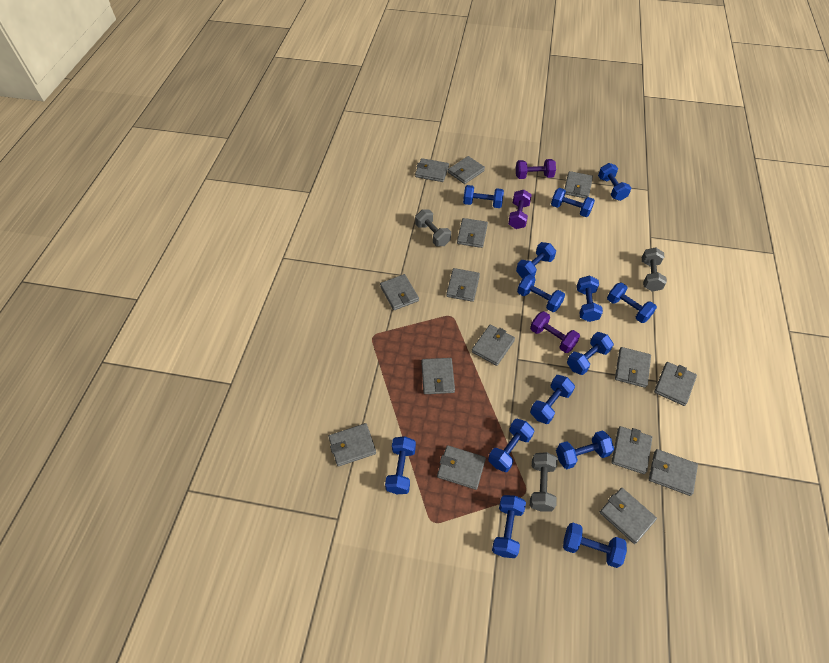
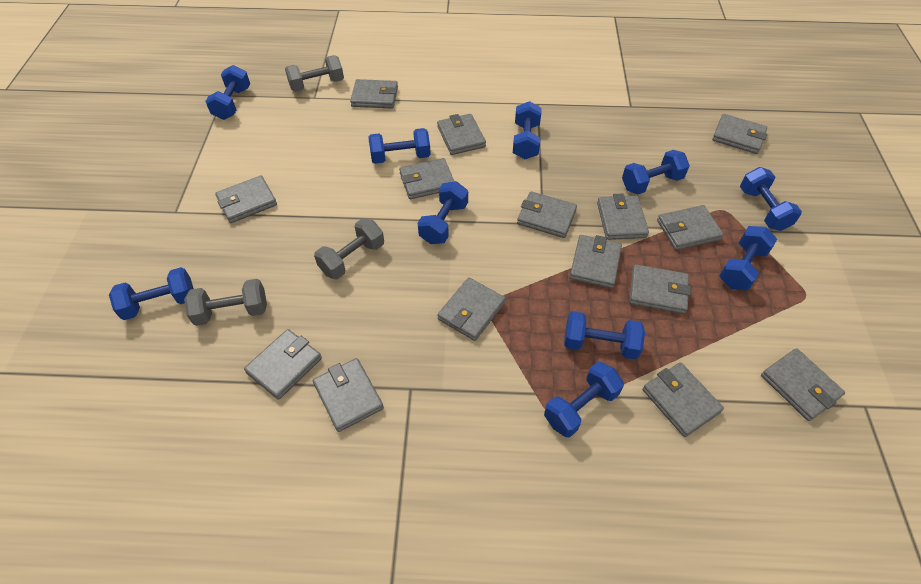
blue dumbbell: [385,436,416,494] [463,185,504,208] [488,419,534,472] [492,495,526,558] [516,242,556,279] [517,274,565,312] [530,375,575,424] [551,188,595,217] [556,430,614,469] [563,523,627,568] [567,332,614,375] [577,275,603,322] [598,163,631,201] [607,282,657,323] = 14 -> [109,267,194,320] [205,65,250,120] [368,128,431,164] [418,181,468,244] [513,101,542,159] [544,362,624,438] [564,311,645,359] [622,150,690,195] [719,226,777,290] [740,167,802,231] = 10
purple dumbbell: [508,190,532,229] [516,159,556,179] [530,311,580,353] = 3 -> none = 0

